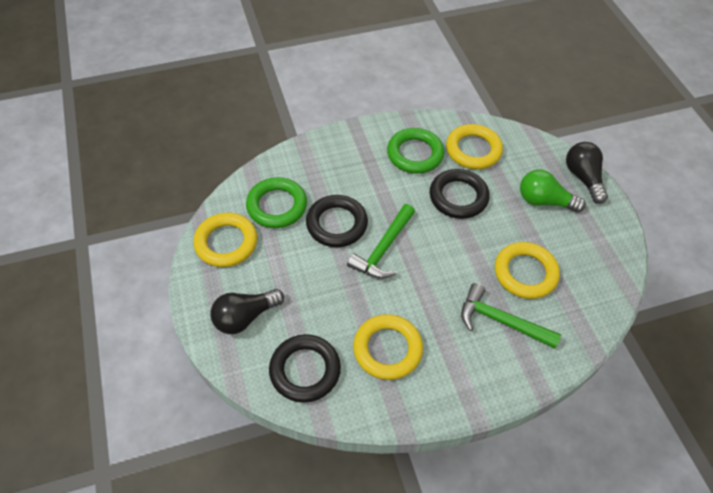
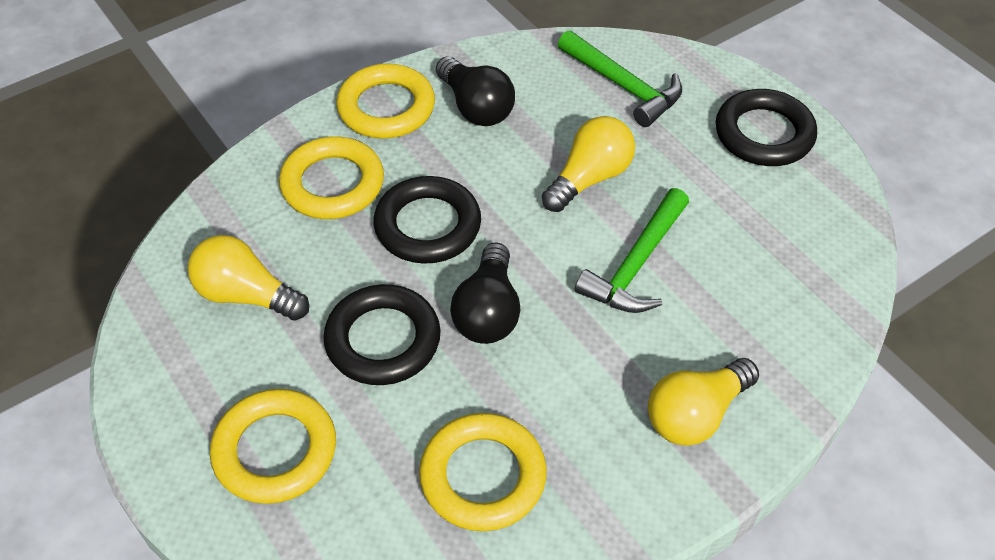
green light bulb: [520,169,586,213] = 1 -> none = 0
green ring: [246,177,307,228] [387,128,444,174] = 2 -> none = 0
yellow light bulb: none = 0 -> [188,235,309,321] [542,116,635,212] [648,358,759,446] = 3

